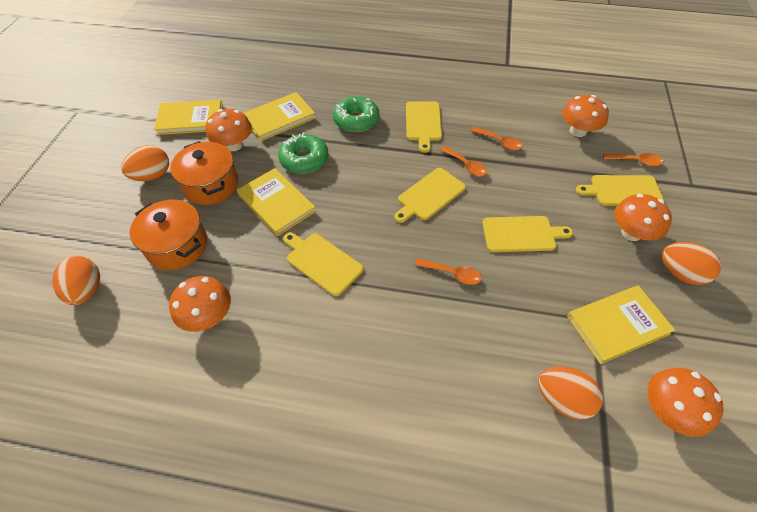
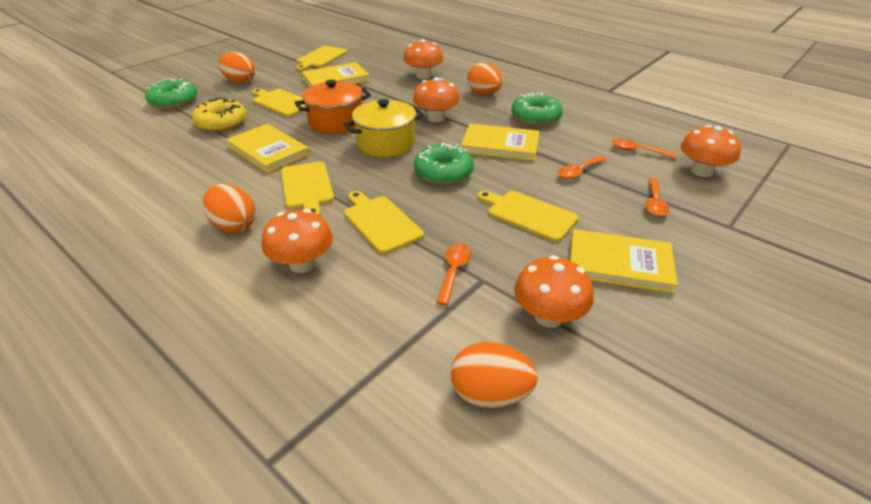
green donut: [278,132,329,174] [333,96,379,133] = 2 -> [145,78,197,109] [414,142,474,185] [512,92,563,126] = 3
orange pot: [130,200,207,270] [170,141,238,205] = 2 -> [294,80,371,134] = 1
yellow donut: none = 0 -> [192,98,247,132] = 1
yellow pot: none = 0 -> [344,99,424,157] = 1

